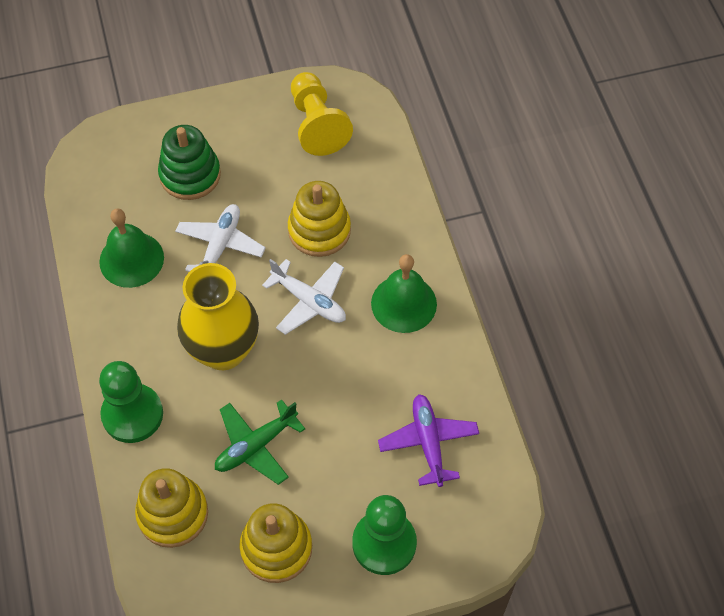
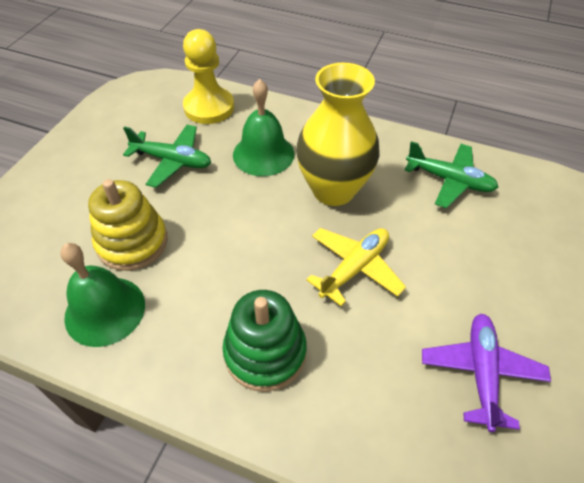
green pawn: [99,361,163,443] [352,495,417,575] = 2 -> none = 0
green plane: [215,399,305,485] = 1 -> [123,125,211,188] [405,141,499,209] = 2
white plane: [175,204,266,272] [262,259,346,335] = 2 -> none = 0
yellow plane: none = 0 -> [306,228,406,306] = 1
yellow stacking toy: [135,468,208,548] [239,503,312,583] [288,181,351,257] = 3 -> [88,179,168,271] = 1

